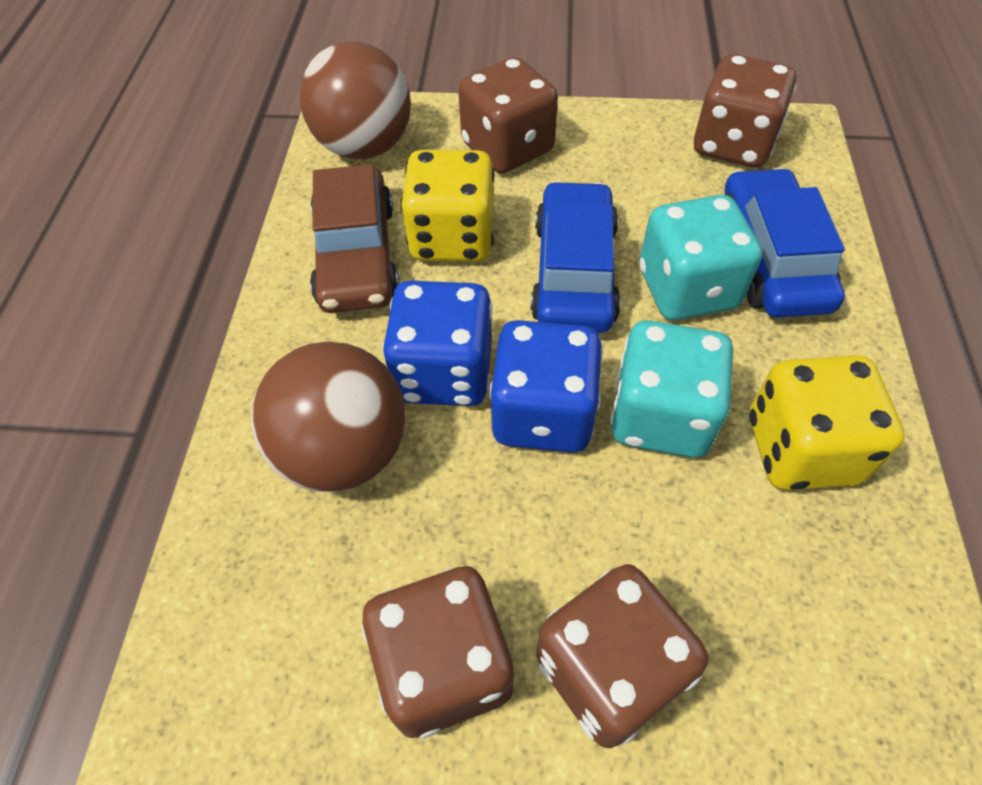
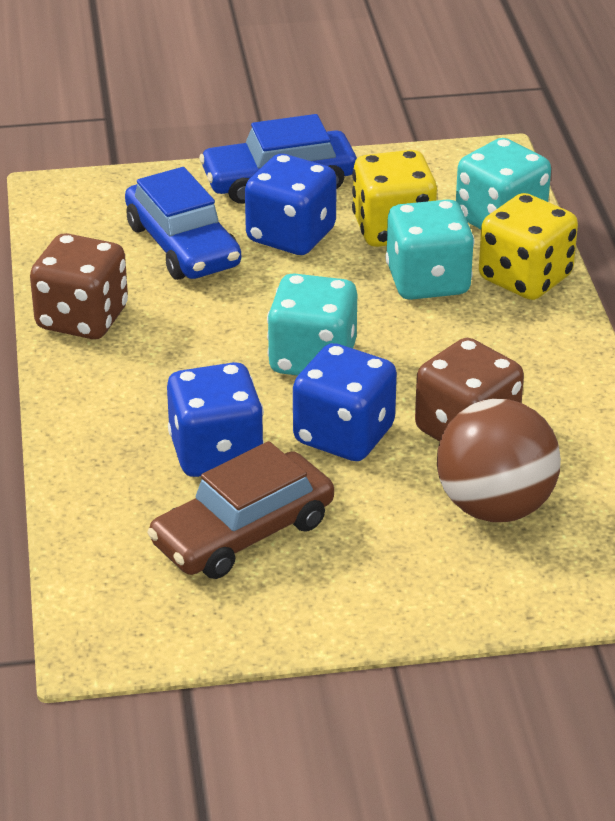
blue dice: [382,281,493,406] [489,320,603,453] = 2 -> [167,362,264,477] [245,154,337,255] [293,343,397,461] = 3
brown ball: [251,342,406,492] [300,41,411,159] = 2 -> [437,399,561,522] = 1
brown dice: [362,566,514,738] [458,57,558,173] [536,564,708,748] [694,54,797,167] = 4 -> [30,233,128,339] [415,338,524,441] = 2
turquoise dice: [610,320,733,458] [639,195,762,320] = 2 -> [267,273,357,376] [385,199,475,300] [456,138,551,229] = 3

